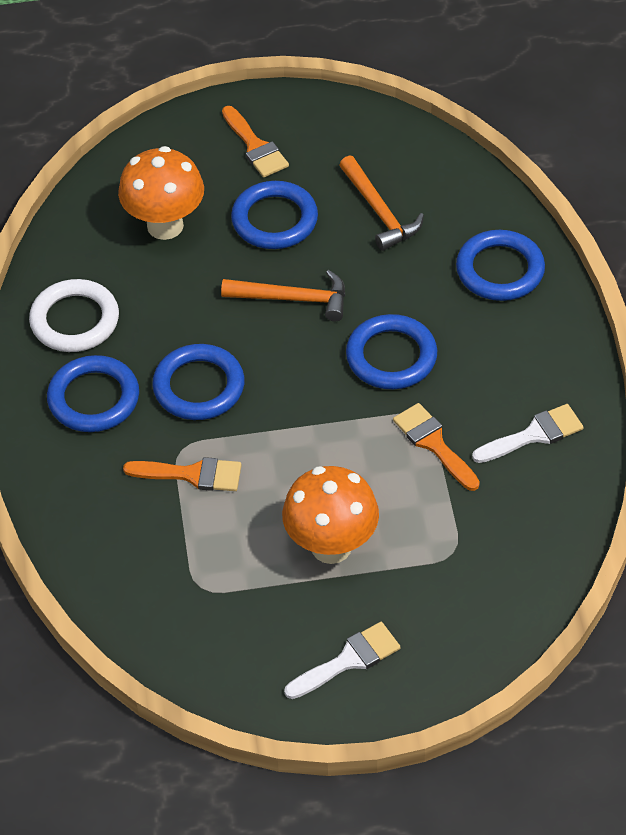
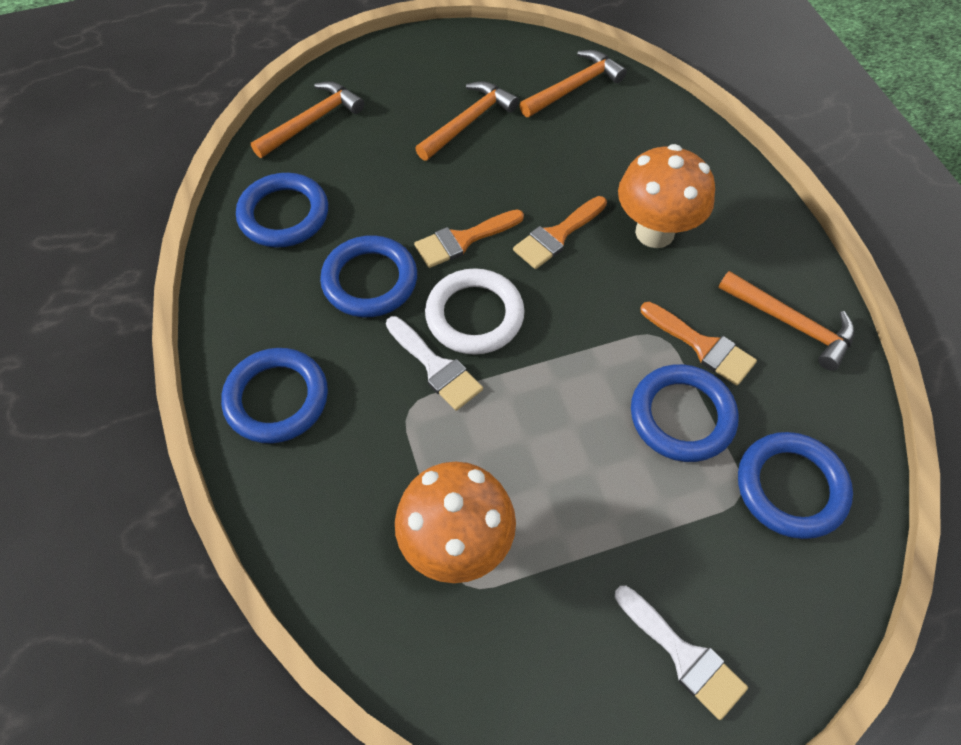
orange hammer: [221,270,345,321] [339,155,424,251] = 2 -> [251,81,364,158] [415,81,519,161] [520,50,627,117] [718,271,854,371] = 4

